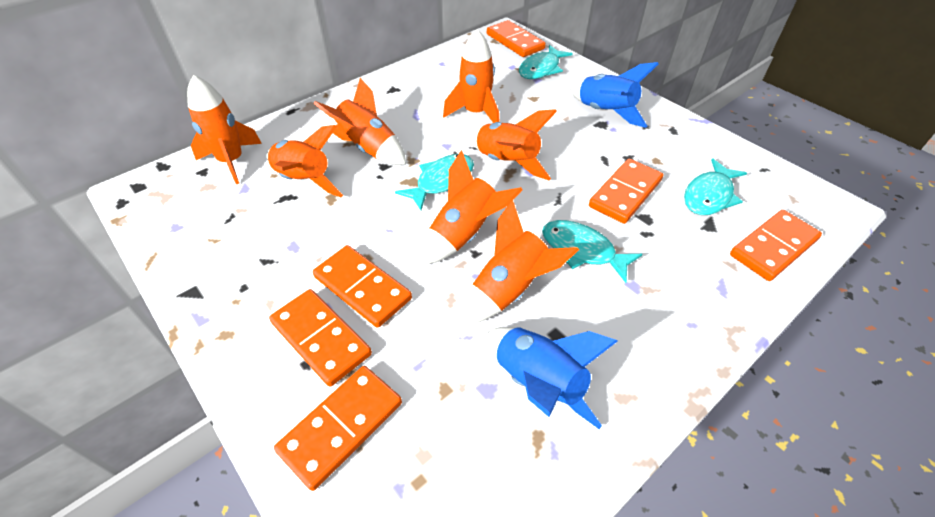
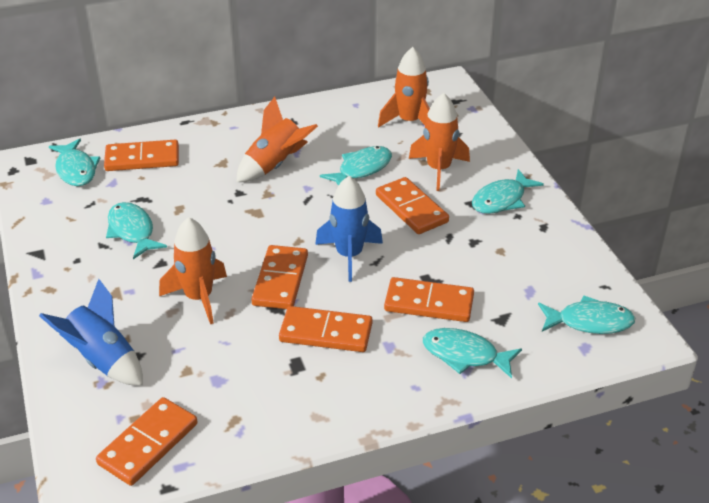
orange rocket: [187,75,262,184] [266,125,343,197] [313,78,406,165] [422,150,523,265] [443,29,500,123] [463,200,579,324] [470,109,557,180] = 7 -> [159,217,227,324] [237,97,318,182] [378,47,430,127] [409,93,470,191] = 4
turquoise fish: [395,154,474,210] [519,45,573,79] [542,220,643,283] [684,159,747,215] = 4 -> [49,138,100,186] [106,202,167,259] [320,146,392,186] [423,328,522,379] [472,169,544,214] [538,296,635,334] = 6

